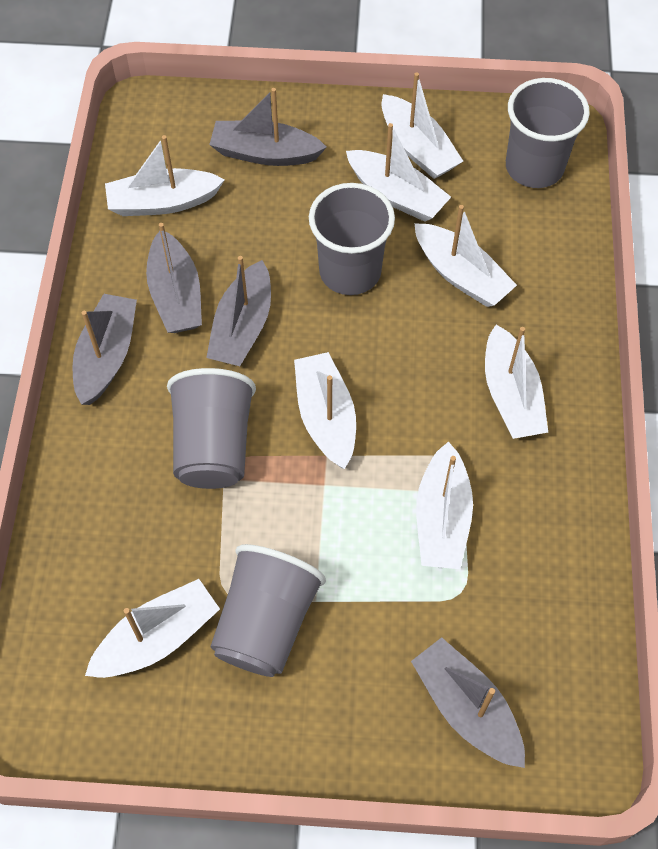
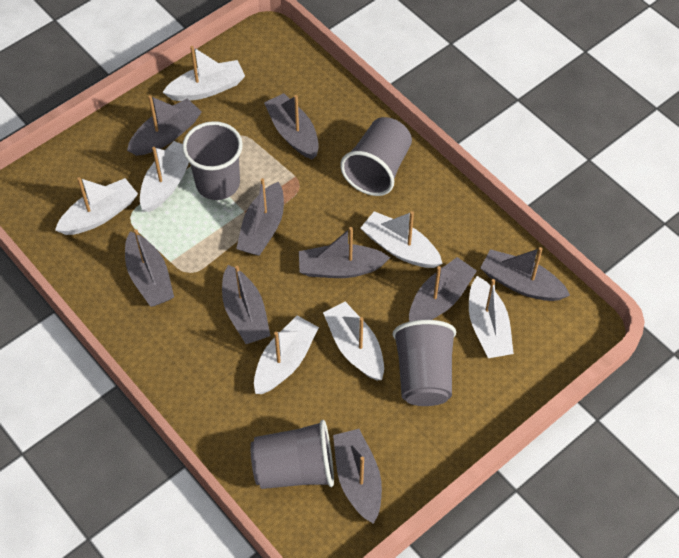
grey boat: [72,294,137,405] [146,223,202,333] [206,256,271,366] [209,88,327,166] [411,637,525,768] = 5 -> [125,229,174,307] [127,95,202,156] [222,265,271,344] [236,178,284,256] [264,93,319,160] [299,227,390,278] [333,429,382,524] [409,257,477,322] [480,247,570,301] = 9
white boat: [85,579,220,678] [105,135,225,216] [294,352,356,469] [346,123,451,222] [381,72,463,179] [414,205,517,307] [416,441,473,569] [485,325,548,439] = 8 -> [55,177,138,235] [140,141,189,212] [162,46,245,101] [254,316,319,394] [323,302,384,381] [361,211,443,268] [469,276,514,358] = 7

